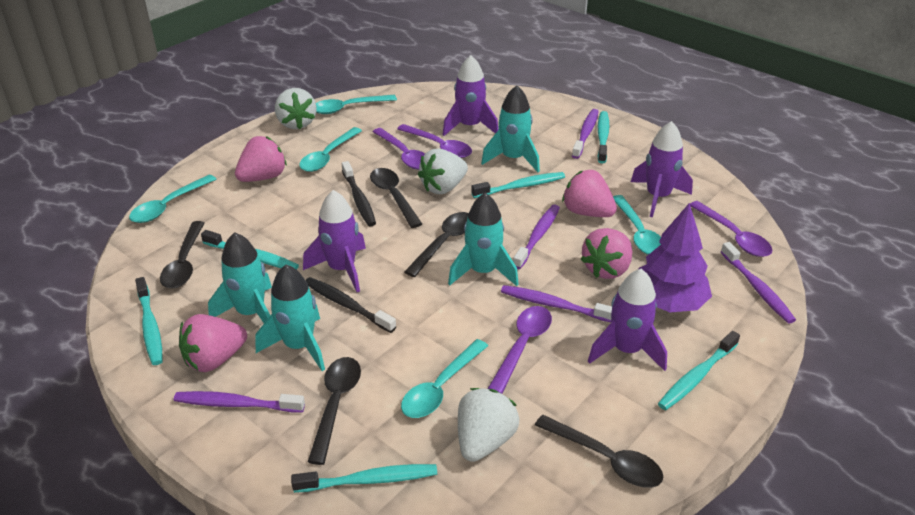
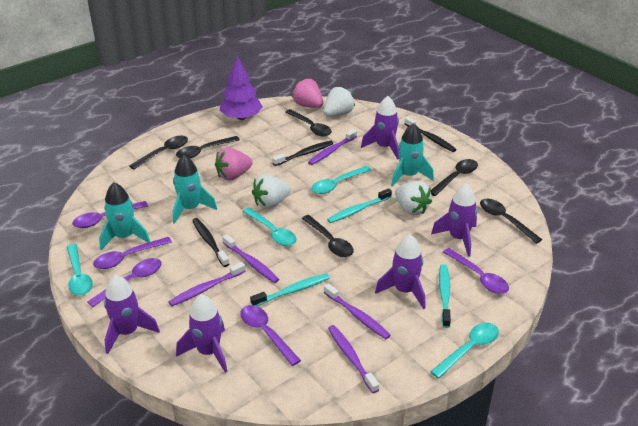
black spoon: [160,221,205,288] [308,357,361,465] [370,168,422,228] [404,212,468,277] [535,415,663,488] = 5 -> [129,136,188,170] [176,136,240,158] [285,109,332,137] [302,215,354,257] [431,159,478,196] [480,199,542,244] = 6
black toothbrush: [306,277,396,333] [342,161,376,226] = 2 -> [192,218,229,267] [272,141,333,166] [404,117,457,152] = 3
pink strawberry: [179,314,247,372] [235,136,287,182] [562,170,617,217] [581,228,632,279] = 4 -> [215,148,253,181] [292,78,323,108] = 2
purple rocket: [303,190,366,292] [443,55,498,136] [588,269,667,371] [631,121,693,217] = 4 -> [104,275,160,354] [176,294,228,373] [361,96,399,160] [375,234,425,309] [431,183,478,257] = 5
purple spoon: [372,128,425,170] [397,124,472,158] [488,306,552,394] [690,201,773,257] = 4 -> [72,201,148,228] [88,258,161,307] [93,237,172,269] [240,305,301,366] [443,248,509,294] = 5
turquoise rocket: [208,232,272,323] [255,265,325,371] [448,193,519,286] [481,85,540,172] = 4 -> [99,182,150,250] [173,155,217,224] [391,123,434,187] = 3
turquoise spoon: [129,175,216,223] [299,127,362,172] [316,95,397,114] [401,339,488,418] [613,195,661,255] = 5 -> [67,244,93,296] [243,207,296,246] [312,166,371,194] [430,323,499,379] = 4
turquoise toothbrush: [135,277,163,365] [201,230,299,270] [291,464,437,493] [471,172,565,198] [597,111,609,163] [658,331,740,410] = 6 -> [250,273,330,306] [327,188,392,223] [439,264,451,328] = 3

